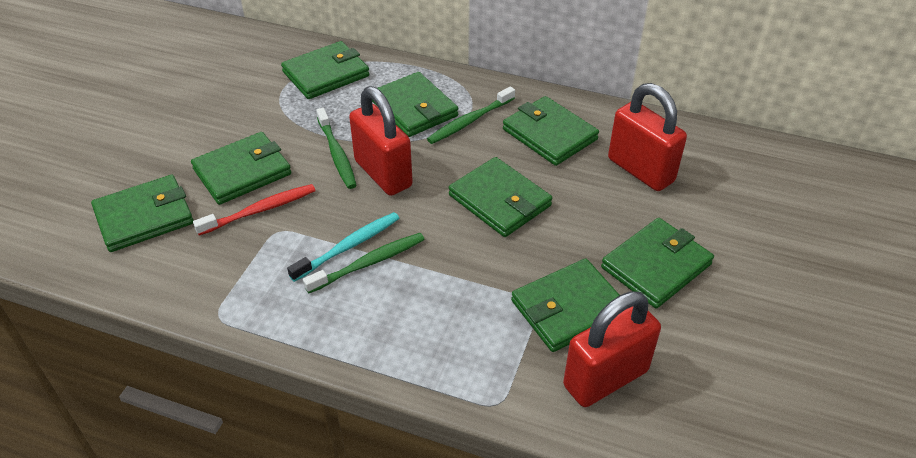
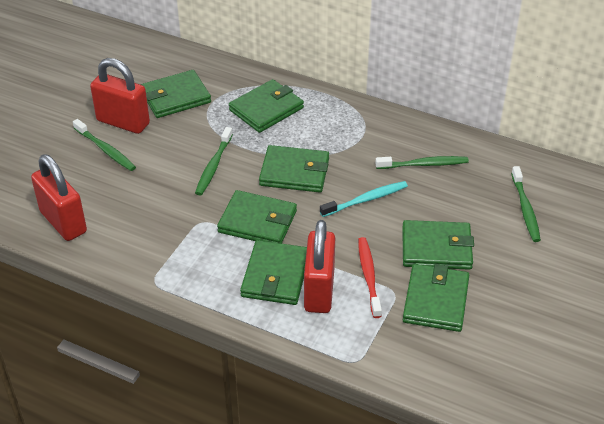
green toothbrush: [303,233,425,293] [316,108,357,189] [427,86,515,144] = 3 -> [73,119,136,171] [195,127,233,195] [375,156,469,169] [511,166,541,242] = 4
green wallet: [91,175,194,252] [191,132,291,205] [281,41,369,99] [372,72,458,137] [449,157,552,237] [503,96,599,166] [511,258,620,352] [601,218,714,308] = 8 -> [141,70,211,118] [217,190,297,243] [229,79,304,133] [240,240,307,305] [259,145,329,192] [402,220,474,270] [403,264,469,332] = 7

